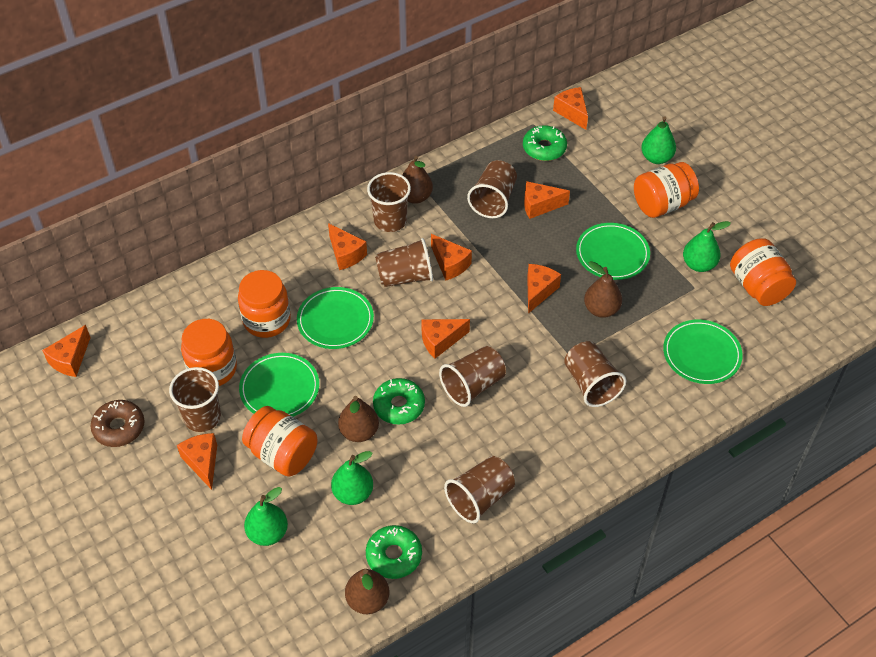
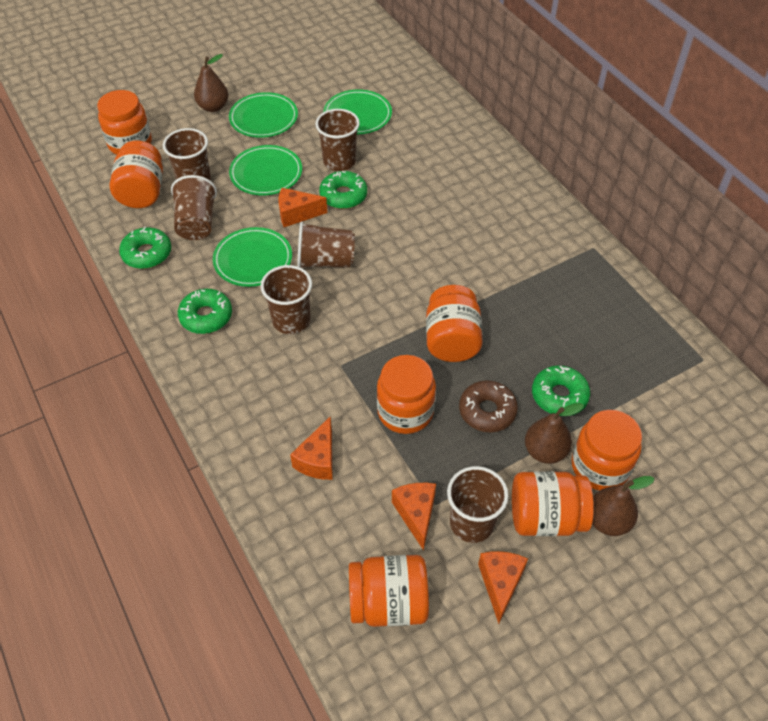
brown cup: [169,367,221,432] [367,172,411,232] [375,238,433,287] [439,346,506,407] [444,456,515,523] [467,160,517,218] [564,341,626,407] = 7 -> [163,128,211,181] [171,175,217,240] [260,265,312,334] [297,221,355,268] [315,109,360,171] [447,466,508,543] = 6
brown pear: [338,396,379,442] [345,569,389,614] [402,156,433,204] [584,261,622,318] = 4 -> [194,54,228,112] [525,403,584,464] [592,476,655,536] = 3
green donut: [366,525,422,579] [373,378,425,425] [523,125,567,161] = 3 -> [119,226,171,269] [178,289,232,334] [319,171,367,209] [532,365,590,416] = 4
green pear: [244,487,288,546] [331,451,373,505] [641,116,676,164] [683,221,731,272] = 4 -> none = 0
orange cheese: [42,325,91,377] [177,433,217,490] [328,223,367,270] [421,319,470,359] [431,234,472,280] [524,181,570,219] [527,264,561,314] [553,87,588,130] = 8 -> [279,188,328,227] [290,416,332,480] [392,483,436,551] [478,551,528,624] = 4
orange jar: [181,319,237,386] [238,270,291,338] [242,406,318,477] [634,162,699,218] [730,238,796,306] = 5 -> [97,90,152,155] [110,141,163,208] [349,555,429,627] [377,355,436,434] [426,285,483,362] [512,471,594,536] [572,410,642,491] = 7

